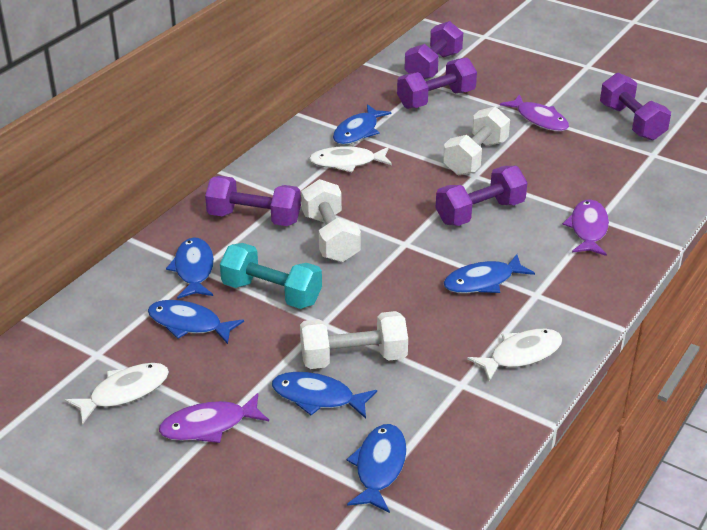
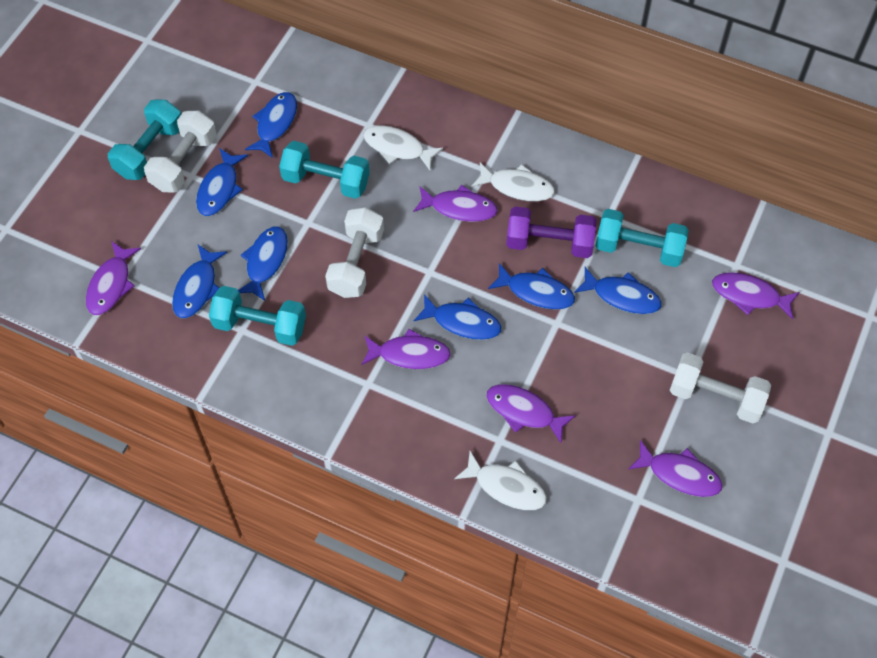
blue fish: [148,300,244,344] [166,237,214,299] [272,372,377,419] [333,104,392,145] [346,424,407,513] [444,254,535,293] = 6 -> [172,245,227,318] [196,148,248,216] [238,227,288,301] [245,92,297,158] [414,294,501,340] [488,263,575,310] [574,267,662,314] = 7
purple dumbbell: [205,176,301,226] [397,57,477,109] [405,21,463,79] [436,166,528,226] [600,73,671,141] = 5 -> [506,207,596,258] = 1
purple fish: [159,393,269,443] [500,94,569,132] [562,199,609,256] = 3 -> [86,241,141,315] [361,329,451,369] [413,185,498,222] [486,385,576,443] [629,440,722,497] [712,272,799,319] = 6
turquoise dumbbell: [220,243,322,309] = 1 -> [108,100,181,180] [209,286,306,346] [279,141,370,199] [595,209,688,267] = 4

